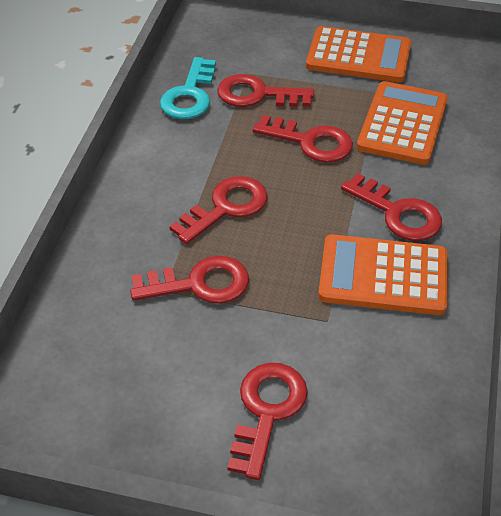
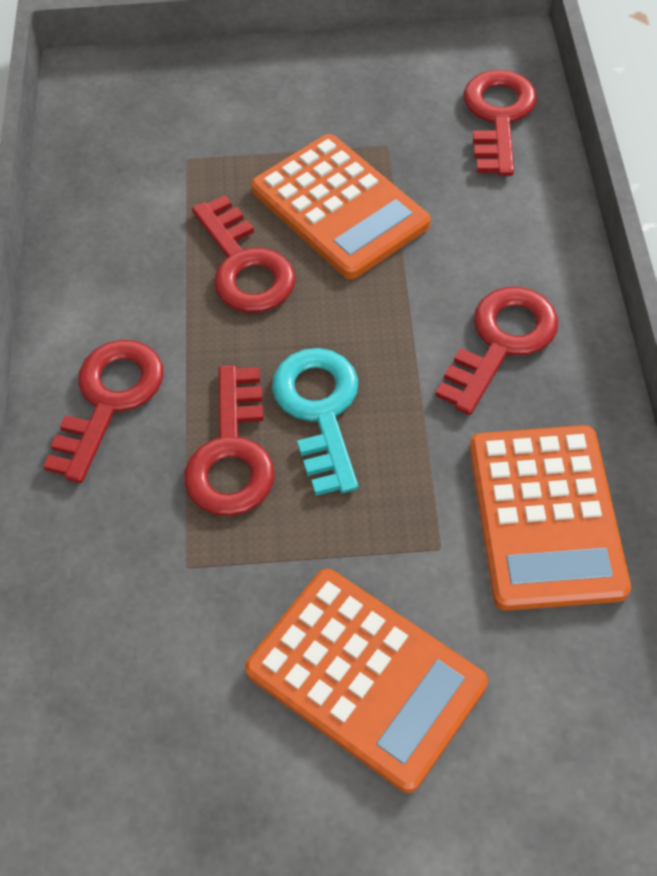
red key: [130,256,249,304] [169,176,268,244] [217,74,314,107] [227,363,308,480] [253,115,353,162] [341,173,442,241] = 6 -> [43,340,163,483] [184,365,274,516] [192,195,296,313] [435,287,558,415] [464,70,537,176] = 5

